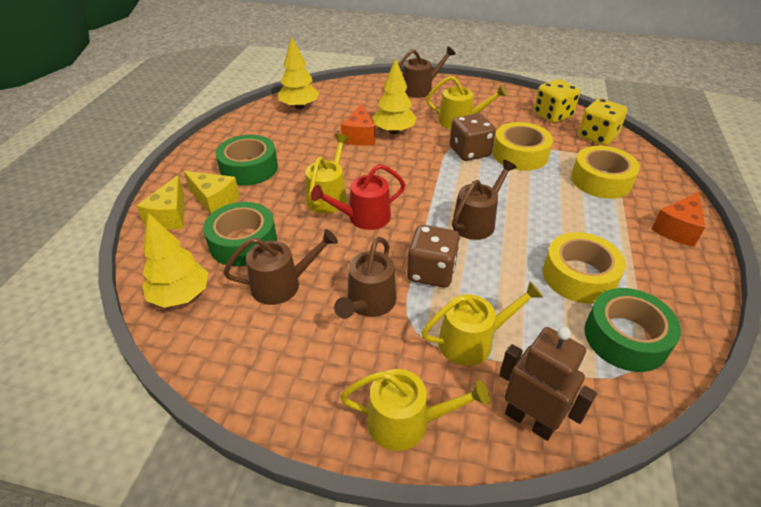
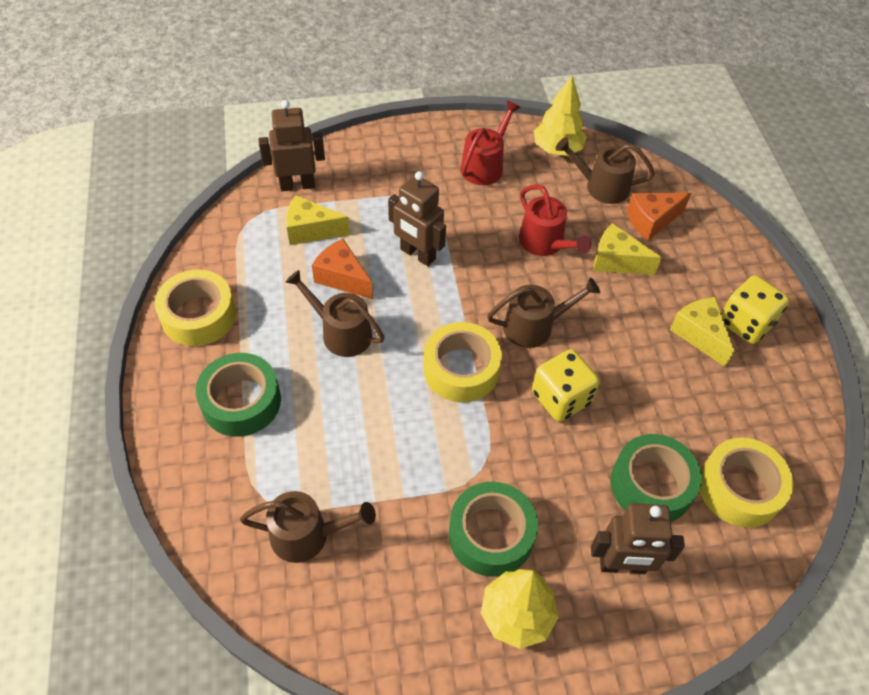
brown dice: [407,225,460,288] [450,113,496,161] = 2 -> none = 0
brown robot: [499,327,597,441] = 1 -> [259,100,325,191] [388,171,446,266] [591,503,685,574] = 3
red watering can: [311,164,406,230] = 1 -> [461,101,521,185] [519,184,592,256] = 2
yellow cheese: [137,175,185,230] [184,171,240,214] = 2 -> [286,195,350,245] [594,223,662,275] [670,297,734,367] = 3
yellow tree: [142,213,208,308] [278,36,319,109] [373,59,417,134] = 3 -> [481,569,559,649] [534,75,587,156] = 2
yellow watering can: [305,134,349,214] [340,369,490,451] [421,281,543,366] [426,76,507,129] = 4 -> none = 0

